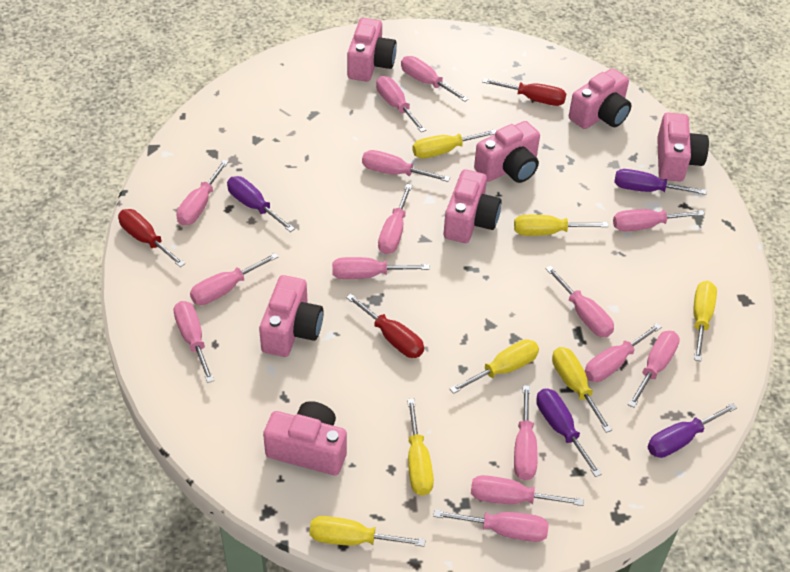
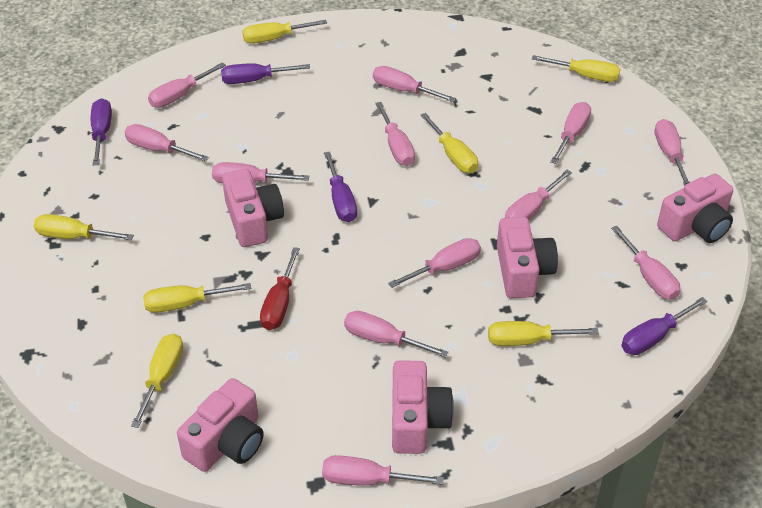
pink camera: [259,275,324,357] [263,401,347,475] [347,18,397,82] [444,169,502,243] [474,121,540,183] [569,68,632,129] [657,113,709,182] = 7 -> [177,378,264,472] [222,169,284,247] [392,361,454,454] [497,217,558,298] [657,174,733,243] = 5
pink screwdriver: [174,301,214,383] [176,160,229,226] [190,253,278,305] [332,257,430,279] [362,150,450,182] [376,76,426,132] [378,184,412,254] [401,56,469,102] [433,510,549,542] [471,475,584,506] [514,385,538,480] [546,266,614,337] [585,323,662,382] [613,209,705,231] [628,331,680,408] = 15 -> [124,124,209,162] [148,62,226,108] [212,162,309,183] [322,455,444,486] [344,311,449,358] [373,66,456,102] [375,102,415,166] [388,238,481,288] [505,170,572,220] [550,102,591,164] [611,226,680,300] [654,119,690,186] = 12
red screwdriver: [118,209,185,267] [346,294,424,358] [482,78,567,106] = 3 -> [260,247,300,330] = 1

